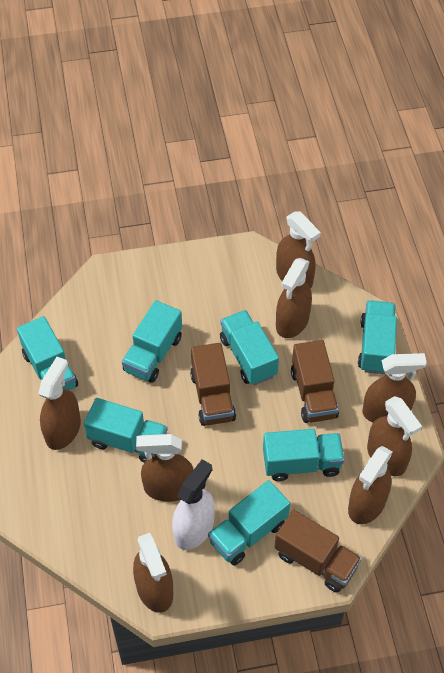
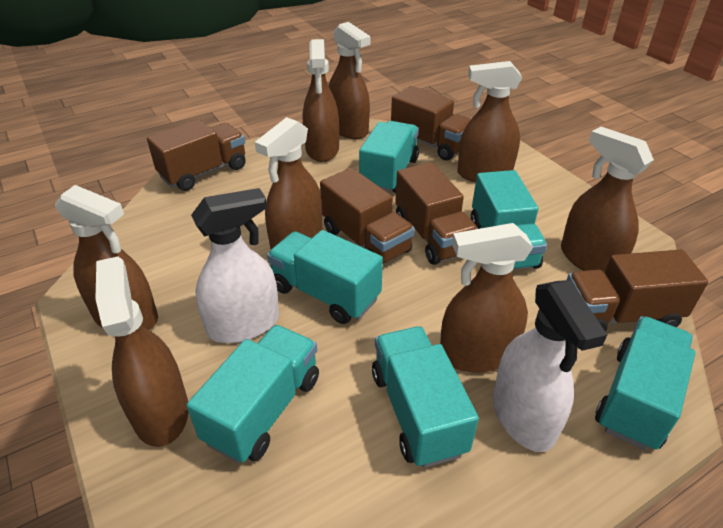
brown truck: [190,343,236,426] [275,510,362,592] [291,340,339,423] = 3 -> [147,119,246,191] [320,168,415,264] [391,86,471,161] [395,162,478,265] [567,250,708,332] = 5
turquoise truck: [17,316,78,390] [84,398,168,463] [122,300,182,383] [208,480,290,566] [220,310,279,385] [263,429,345,481] [358,301,397,374] = 7 -> [187,325,319,463] [267,230,383,324] [359,121,419,193] [372,326,479,468] [470,170,547,270] [595,316,695,450] = 6
white spray bottle: [172,459,215,550] = 1 -> [191,188,279,343] [493,280,607,452] = 2

